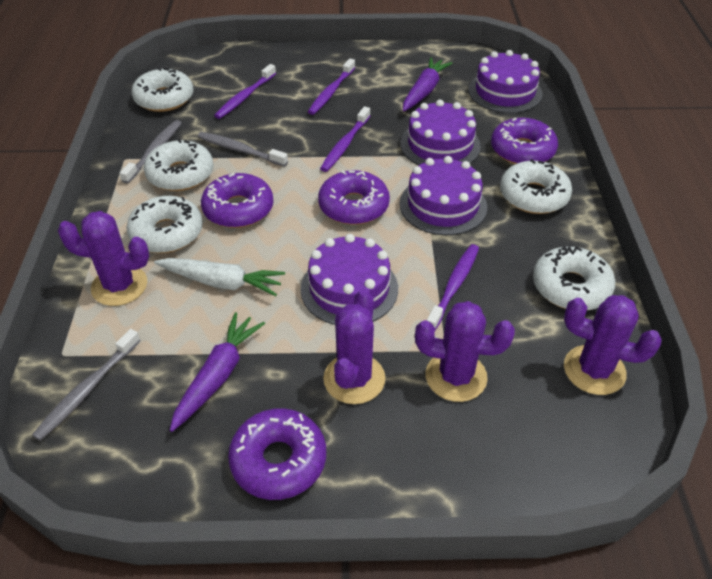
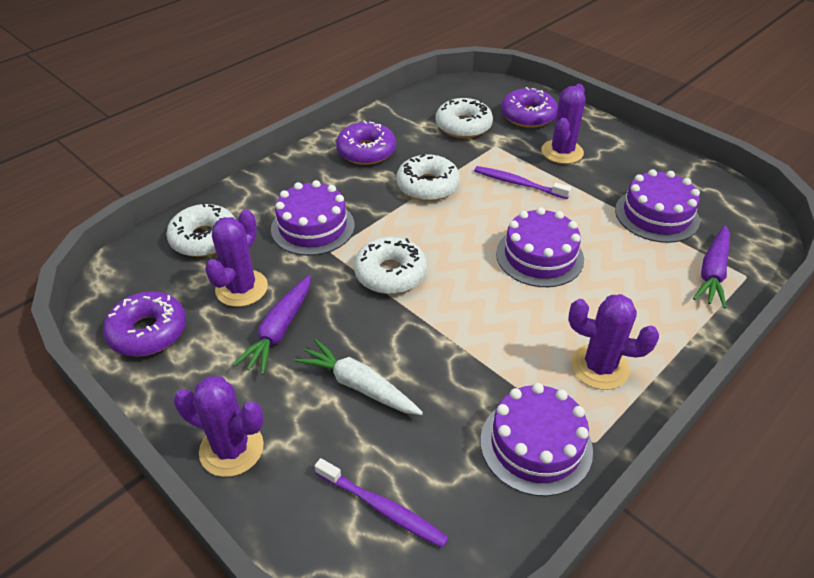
grey toothbrush: [32,329,141,441] [120,120,182,184] [198,132,288,167] = 3 -> none = 0
purple donut: [201,173,274,228] [228,408,326,500] [318,170,390,225] [491,118,558,164] = 4 -> [103,291,186,357] [336,120,396,165] [501,87,558,128] = 3
purple toothbrush: [214,64,276,119] [308,59,355,115] [320,106,370,172] [427,244,479,330] = 4 -> [315,458,449,548] [474,166,571,199] = 2
white donut: [126,196,203,253] [131,68,194,112] [144,139,213,191] [500,159,572,214] [533,246,615,310] = 5 -> [166,203,236,257] [354,237,427,294] [396,154,460,201] [435,98,493,138] = 4

